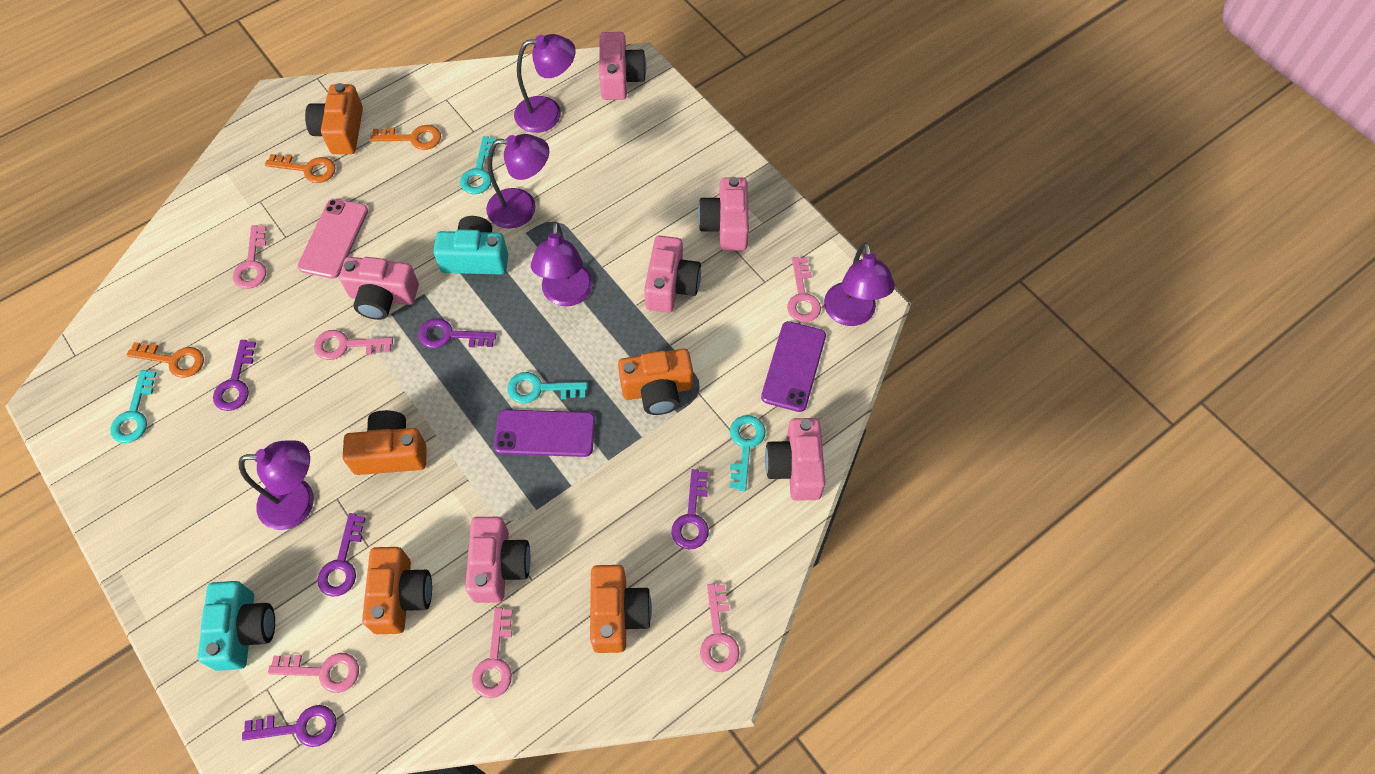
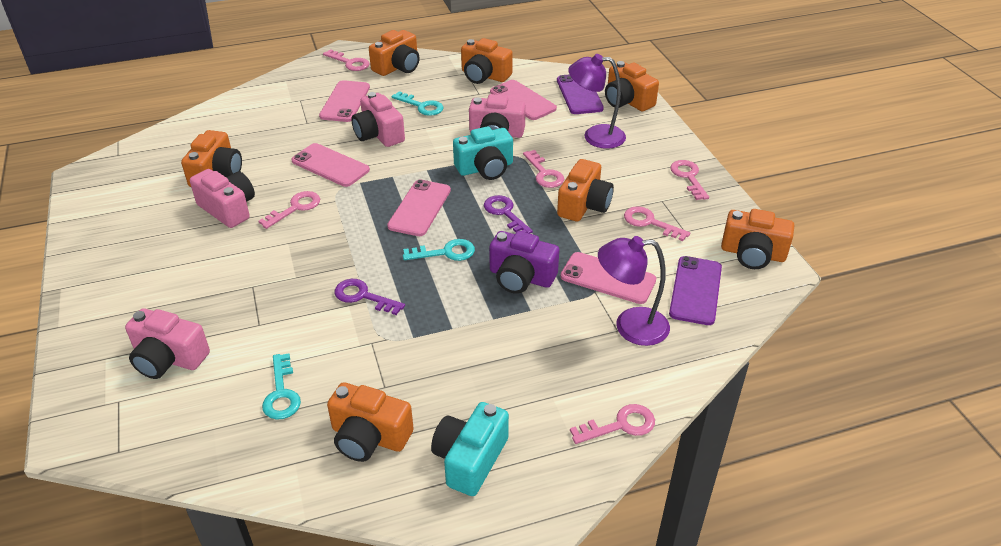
orange camera: [305,83,363,154] [343,410,427,475] [362,547,432,634] [590,565,652,653] [618,349,693,415] = 5 -> [181,130,242,187] [327,382,414,462] [369,30,419,76] [461,38,513,84] [557,159,614,222] [605,61,659,111] [721,209,794,269] = 7
orange key: [127,342,204,378] [265,154,336,183] [370,125,441,150] = 3 -> none = 0
pink camera: [339,257,419,320] [465,517,531,603] [599,32,646,100] [644,236,701,313] [698,177,749,251] [765,418,826,501] = 6 -> [125,308,210,379] [190,169,255,228] [351,92,405,147] [469,94,526,138] = 4
pink phone: [298,199,368,279] = 1 -> [291,143,370,187] [319,80,370,122] [387,179,451,236] [490,80,557,120] [560,252,656,304] = 5
purple camera: none = 0 -> [489,231,559,294] = 1
purple key: [213,340,256,411] [242,705,337,747] [317,513,366,597] [418,318,496,348] [671,469,709,550] = 5 -> [335,279,405,315] [484,195,533,234] = 2
purple lamp: [238,440,314,530] [486,134,549,229] [514,34,576,133] [531,222,593,306] [824,242,895,326] = 5 -> [568,54,626,149] [598,236,670,346] = 2
turquoise key: [110,370,157,443] [460,136,497,194] [507,372,587,403] [730,415,766,491] = 4 -> [262,354,301,420] [392,91,443,116] [403,239,475,261] = 3

